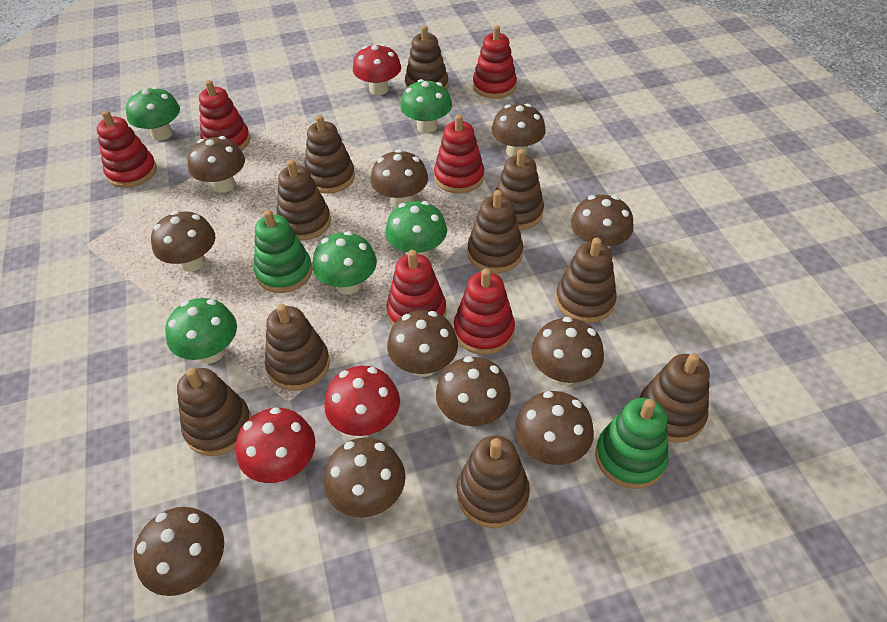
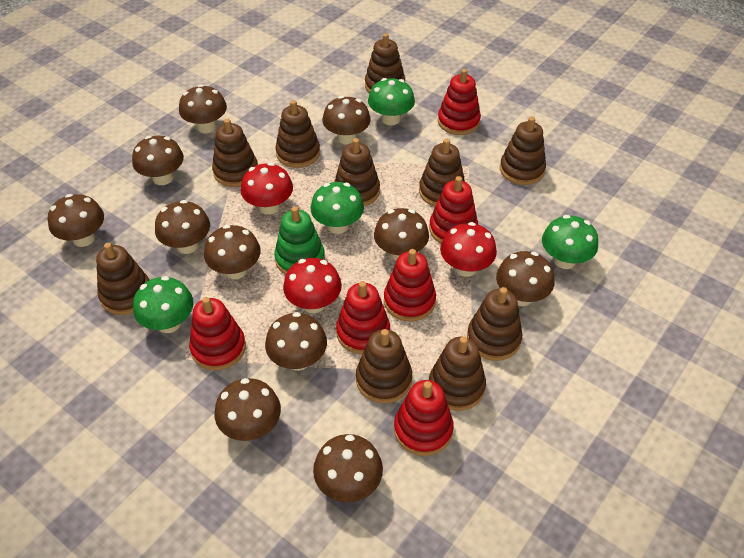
green mushroom: [126,86,180,141] [165,298,237,363] [312,231,377,294] [385,201,447,258] [400,79,452,133] = 5 -> [133,276,194,333] [311,182,364,234] [368,78,415,125] [542,215,598,269] = 4
green stacking toy: [254,210,313,293] [595,398,669,489] = 2 -> [274,206,325,275] = 1

